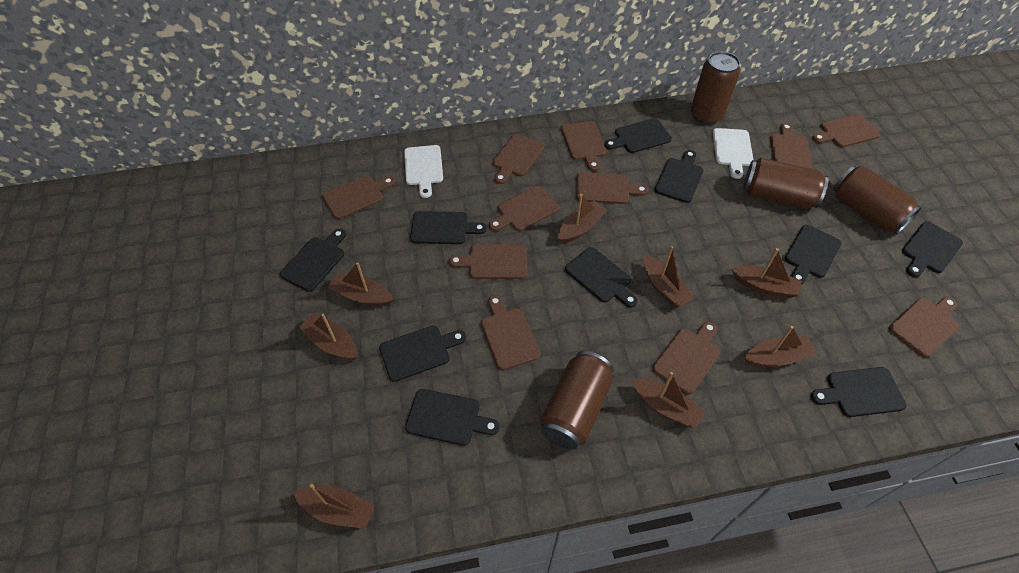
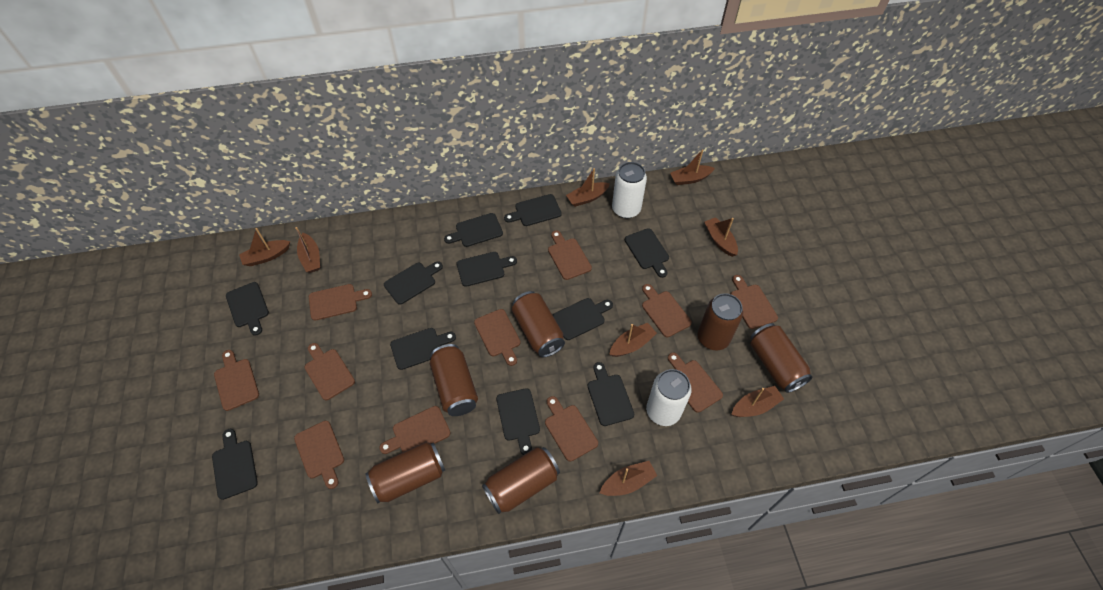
black cutting board: [280,229,346,292] [379,326,466,382] [405,389,499,446] [410,211,487,244] [565,247,638,308] [604,118,672,153] [655,150,703,203] [785,225,842,285] [811,367,907,417] [902,221,963,277] = 10 -> [212,429,258,500] [226,282,269,336] [384,261,443,305] [390,328,456,370] [444,213,503,247] [456,252,517,287] [496,388,540,455] [504,194,562,226] [553,298,613,340] [588,362,634,426] [625,228,669,278] = 11
brown can: [540,351,613,450] [691,52,740,125] [743,158,829,209] [833,165,922,234] = 4 -> [365,442,445,503] [430,344,478,416] [482,447,560,514] [512,291,565,357] [698,293,743,350] [750,323,813,393] = 6
white can: none = 0 -> [612,162,647,218] [646,369,691,426] = 2
white cutting board: [404,145,443,198] [713,128,754,179] = 2 -> none = 0

